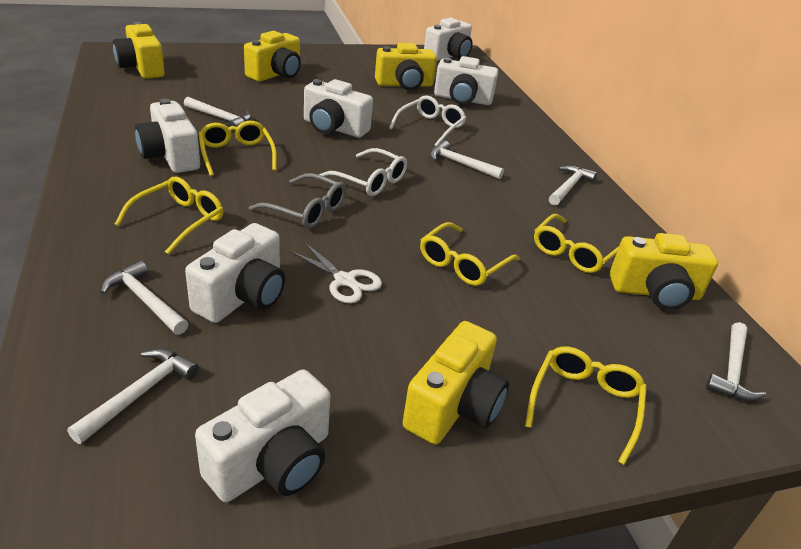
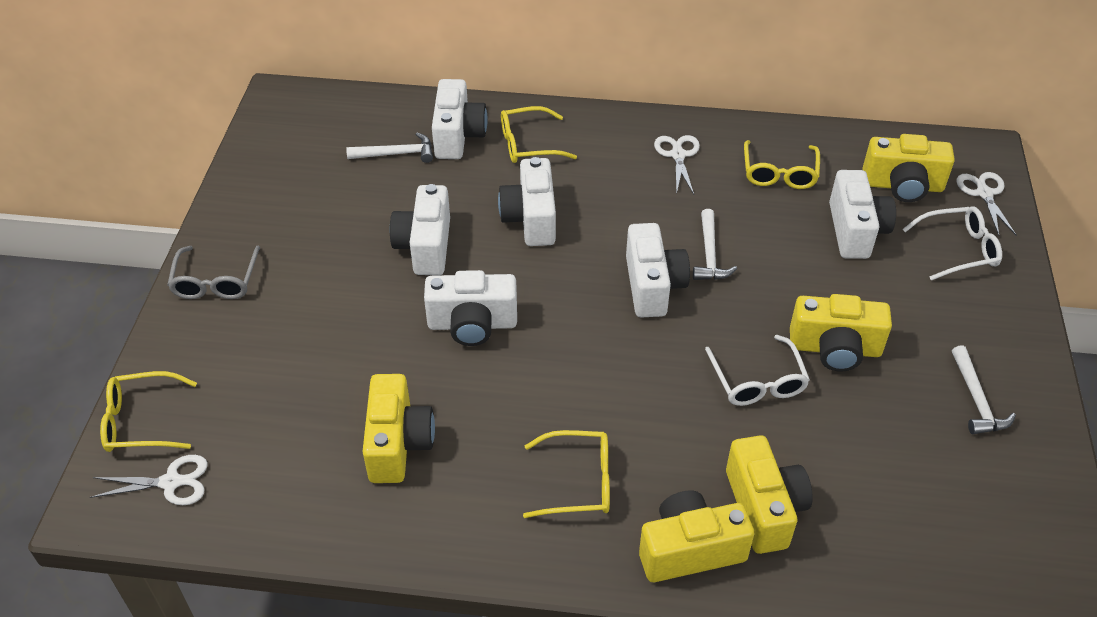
white hammer: [67,348,199,444] [101,261,188,335] [184,97,251,131] [430,140,504,179] [549,165,597,206] [706,322,766,401] = 6 -> [346,133,433,163] [693,209,737,280] [952,345,1016,434] = 3
white scissors: [289,242,382,304] = 1 -> [90,455,208,505] [654,135,700,195] [957,172,1017,236] = 3
yellow glasses: [115,177,223,255] [199,121,277,176] [420,222,520,286] [525,346,647,465] [534,214,619,273] = 5 -> [100,371,197,452] [501,106,577,163] [523,430,610,518] [744,140,820,189] = 4

